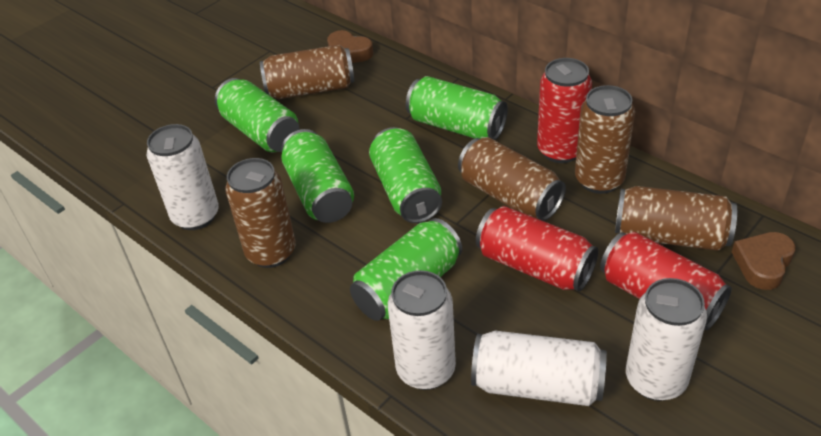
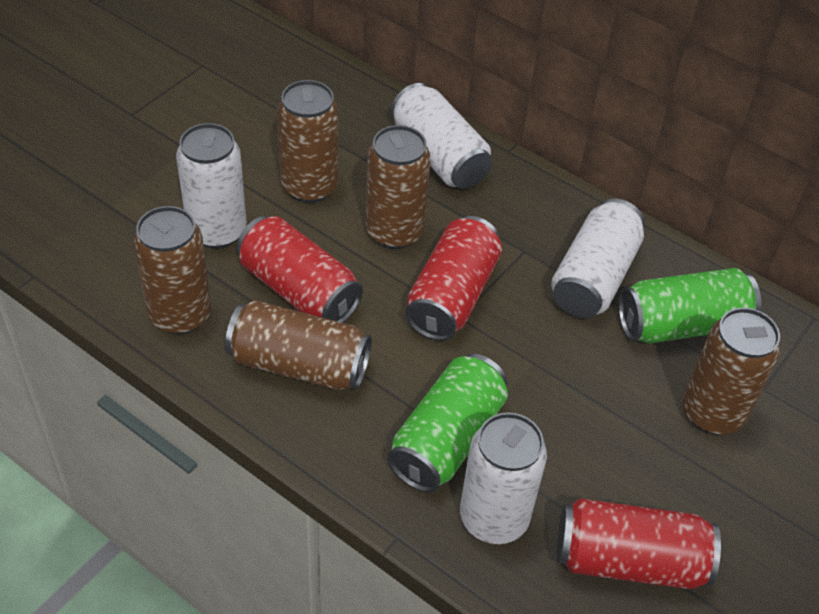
brown heart: [327,30,373,63] [732,232,796,290] = 2 -> none = 0
green can: [215,78,300,152] [281,129,354,223] [350,218,462,321] [369,127,442,223] [406,76,508,140] = 5 -> [387,353,508,493] [619,268,761,343] = 2

